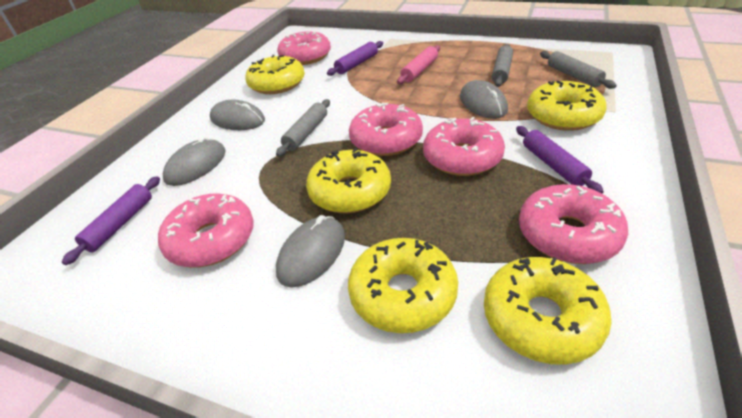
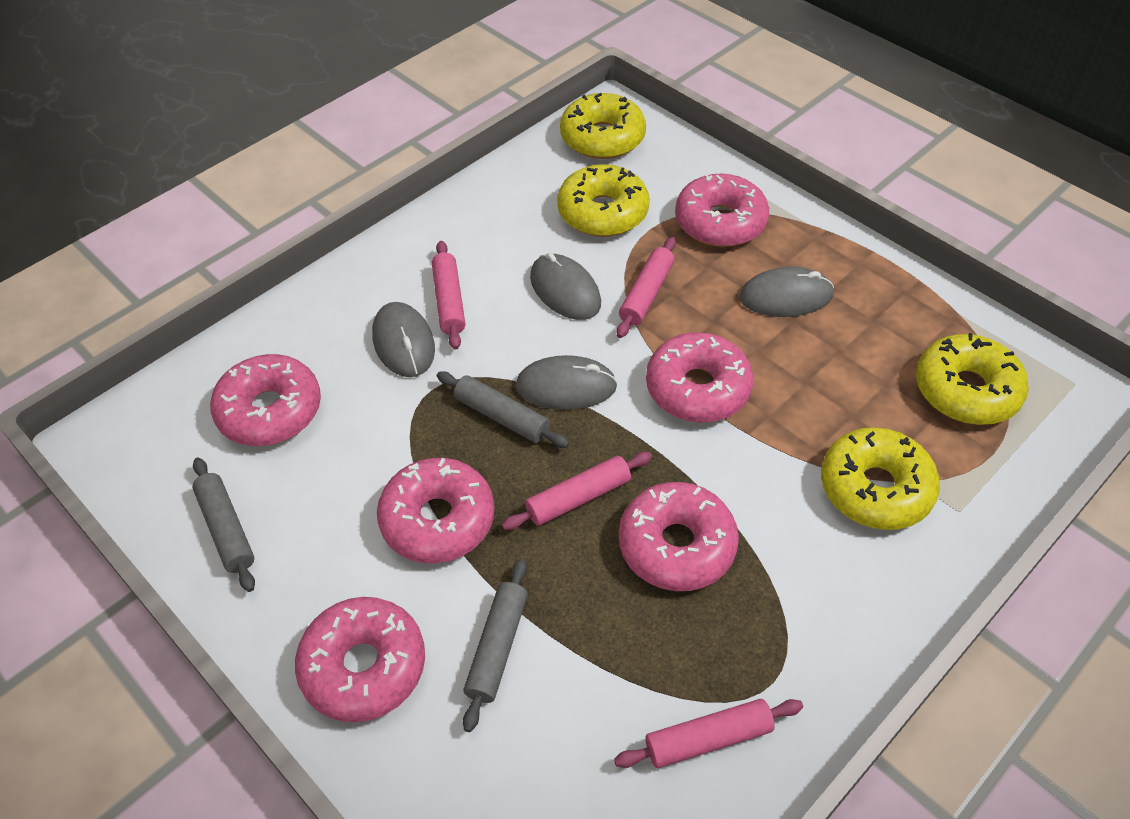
pink donut: [158,193,254,268] [277,31,331,65] [349,102,423,156] [423,117,505,176] [519,184,628,264] = 5 -> [210,354,321,446] [295,597,425,722] [377,458,494,563] [619,482,739,591] [646,332,753,423] [675,174,769,247] = 6
pink rolling pin: [397,45,440,84] = 1 -> [432,241,465,350] [502,452,652,530] [614,699,803,768] [617,237,676,338] = 4
purple rolling pin: [62,176,160,265] [327,41,383,76] [516,126,604,193] = 3 -> none = 0
yellow donut: [245,55,305,94] [306,148,391,213] [348,238,458,333] [484,257,612,365] [527,81,606,131] = 5 -> [557,164,650,237] [560,93,646,159] [821,427,940,530] [916,333,1029,425] = 4

